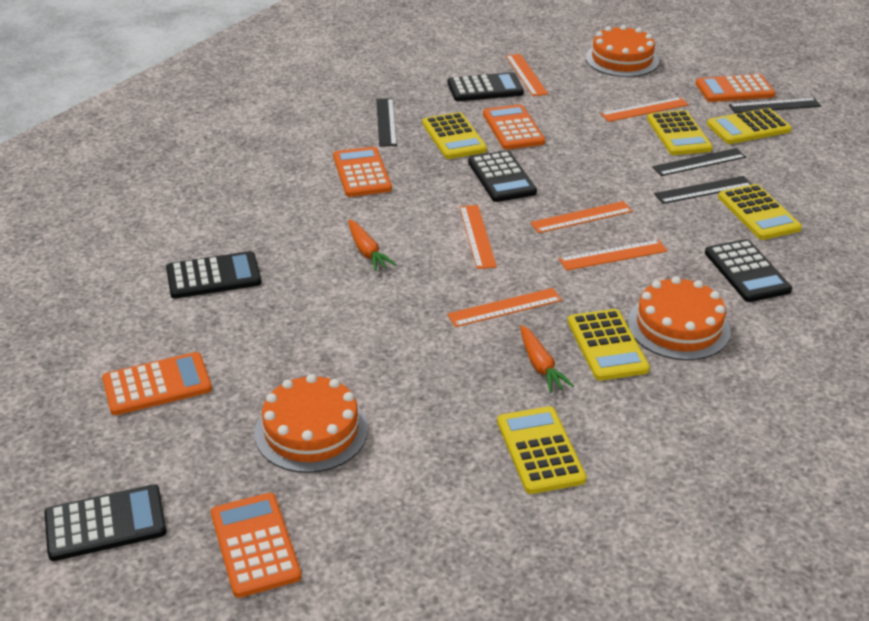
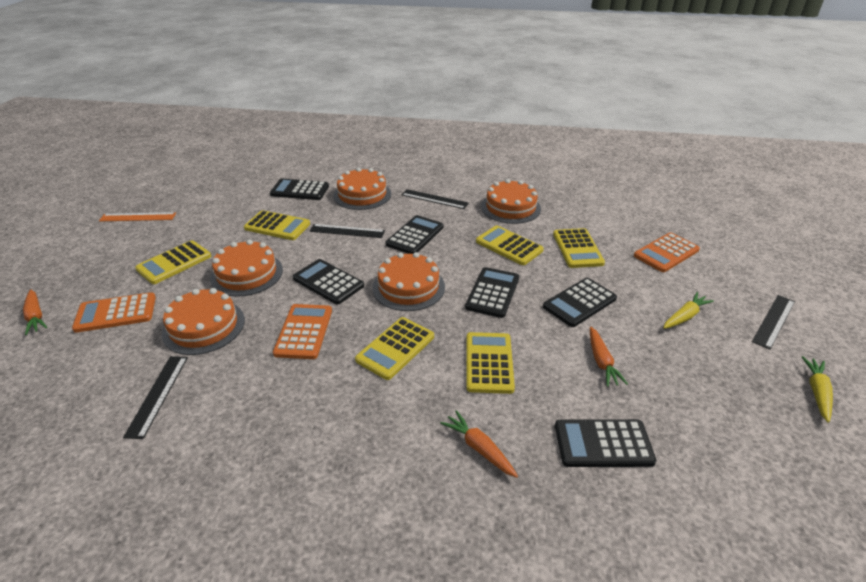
black calculator: [44,484,167,561] [166,251,261,299] [447,72,524,101] [468,151,537,202] [705,239,792,302] = 5 -> [270,179,329,200] [293,259,364,304] [385,215,444,254] [465,267,519,318] [543,278,617,327] [555,419,656,467] = 6
orange cake: [255,374,368,473] [585,25,659,77] [628,276,731,360] = 3 -> [162,288,245,355] [210,240,283,297] [334,168,391,210] [373,252,445,311] [481,179,541,224] = 5
orange calculator: [102,352,212,415] [211,493,301,598] [333,147,392,197] [483,104,545,150] [696,74,776,102] = 5 -> [72,292,156,333] [273,304,332,359] [634,232,700,272] = 3
orange carrot: [348,219,396,271] [520,325,574,393] = 2 -> [23,290,48,335] [440,410,518,478] [590,326,628,387] = 3
orange ruler: [447,288,562,327] [459,205,497,269] [506,54,548,96] [530,201,633,233] [559,240,667,271] [601,97,689,122] = 6 -> [99,212,176,222] = 1
yellow carrot: none = 0 -> [663,292,714,329] [802,356,833,423] = 2

